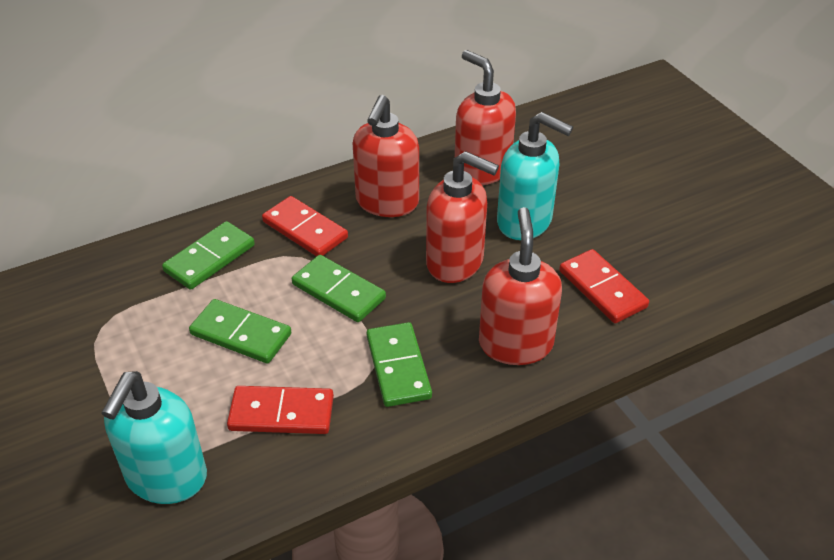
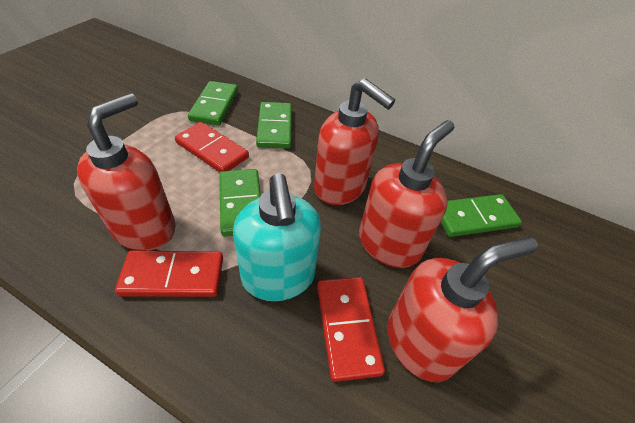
turquoise soap dispenser: [101,371,207,504] [497,112,573,240] = 2 -> [233,174,321,301] = 1

